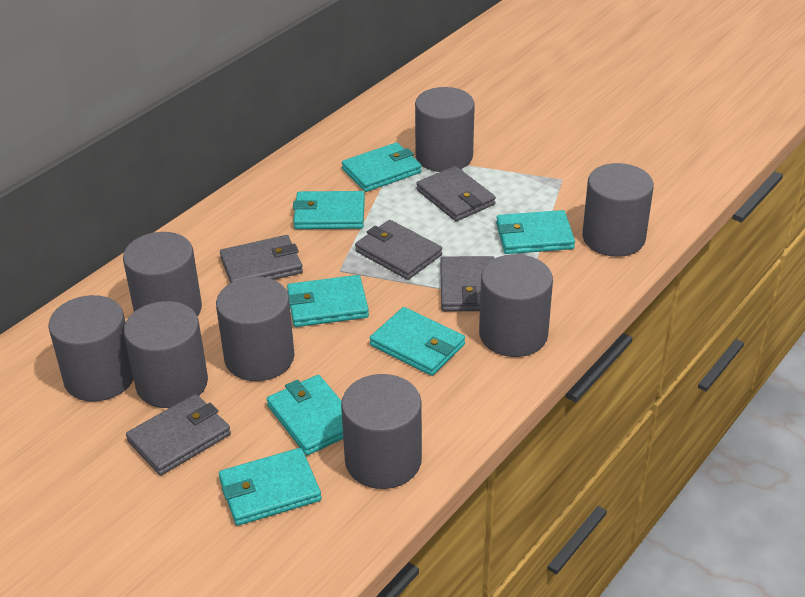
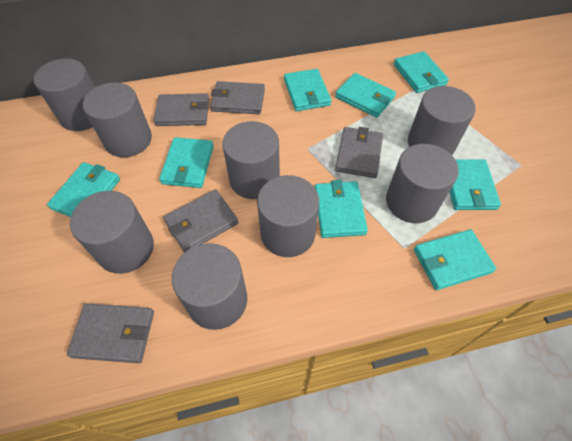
turquoise wallet: [219,448,321,526] [267,375,343,455] [287,275,369,327] [293,191,365,229] [342,142,421,192] [370,307,465,376] [496,210,575,254] = 7 -> [47,162,120,217] [159,137,214,188] [284,69,331,111] [315,180,368,238] [335,73,396,118] [394,51,449,93] [414,229,496,290] [450,159,501,210] = 8

